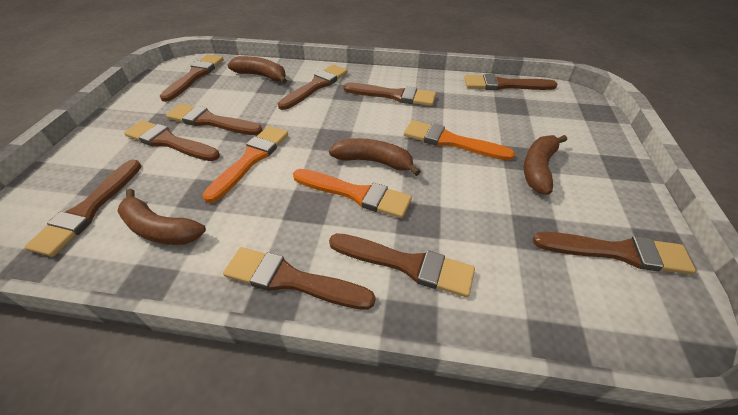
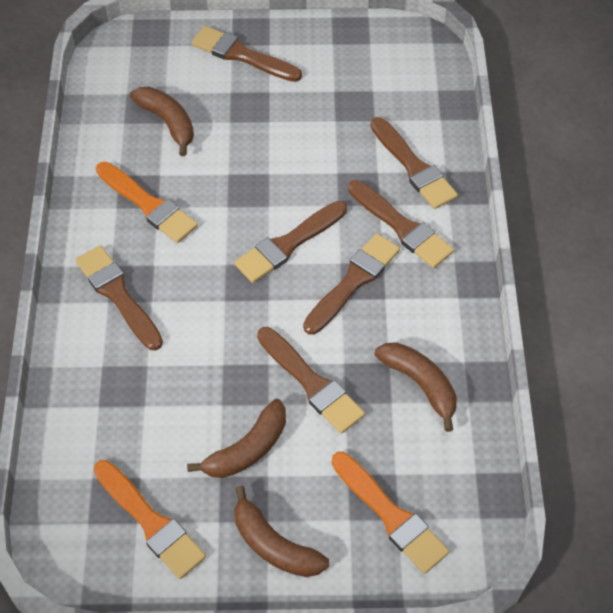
brown brush: [25,159,142,257] [124,120,220,161] [160,54,224,102] [166,104,263,135] [223,247,376,310] [278,64,348,110] [329,233,475,297] [343,83,436,106] [464,74,558,90] [533,232,696,274] = 10 -> [75,245,163,350] [191,26,302,82] [234,201,347,283] [257,327,365,434] [303,233,400,335] [348,180,454,268] [370,117,458,209] = 7

